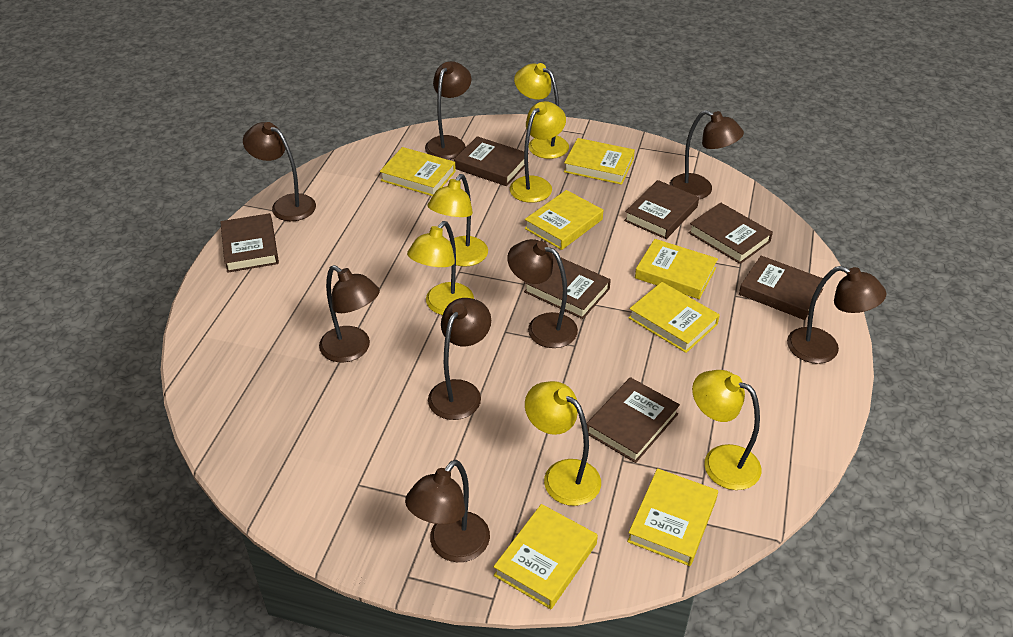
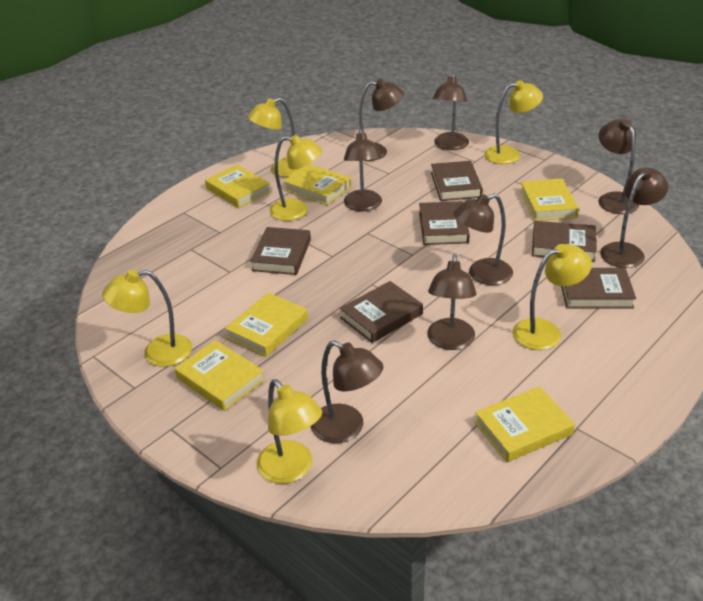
brown book: [220,213,279,273] [454,136,529,186] [524,254,611,319] [587,377,680,463] [624,180,699,239] [688,202,773,264] [739,256,823,320] = 7 -> [250,227,311,275] [339,281,423,343] [419,201,470,245] [431,161,483,201] [532,221,597,262] [561,268,636,308] = 6
yellow book: [380,147,456,196] [493,504,598,609] [525,190,603,250] [564,138,635,185] [627,468,718,566] [628,282,720,353] [635,239,718,299] = 7 -> [174,340,265,411] [205,165,271,208] [225,292,308,357] [283,164,351,205] [474,386,575,462] [520,178,579,221] = 6

